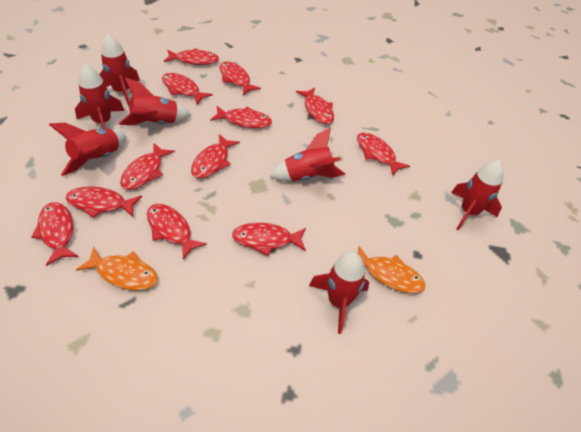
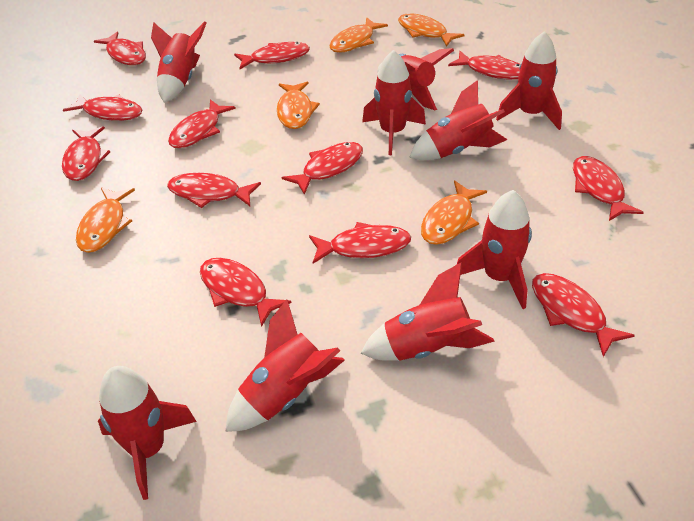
orange fish: [76,247,158,290] [358,246,425,293] = 2 -> [76,187,135,253] [277,81,320,129] [329,17,388,53] [398,14,465,46] [421,180,487,245] = 5
red rocket: [49,123,127,176] [75,64,125,129] [99,34,140,106] [119,77,191,125] [270,128,345,181] [309,252,369,334] [451,160,504,230] = 7 -> [98,366,197,500] [151,21,206,103] [226,299,345,432] [361,263,495,361] [362,50,426,155] [378,48,454,110] [409,80,507,160] [457,190,532,309] [496,31,562,130] = 9

